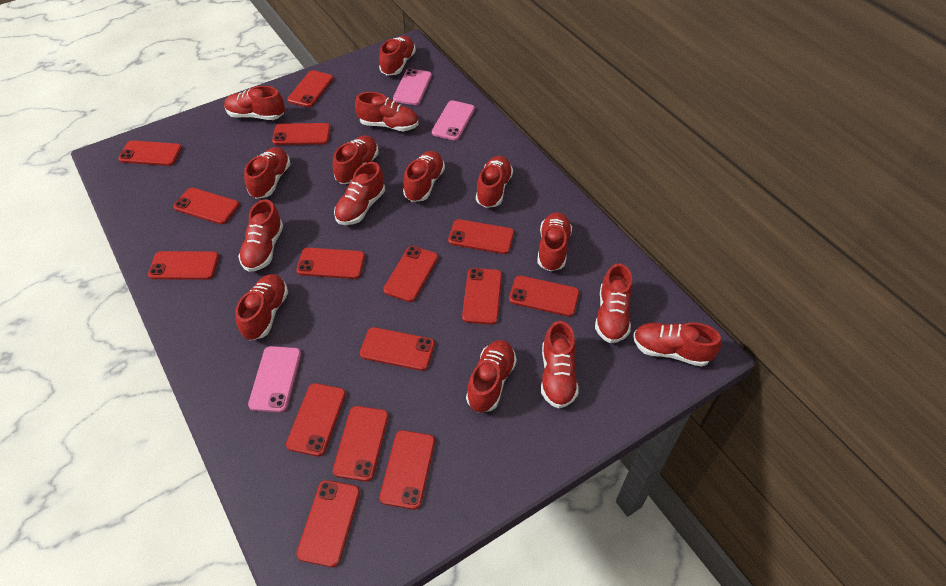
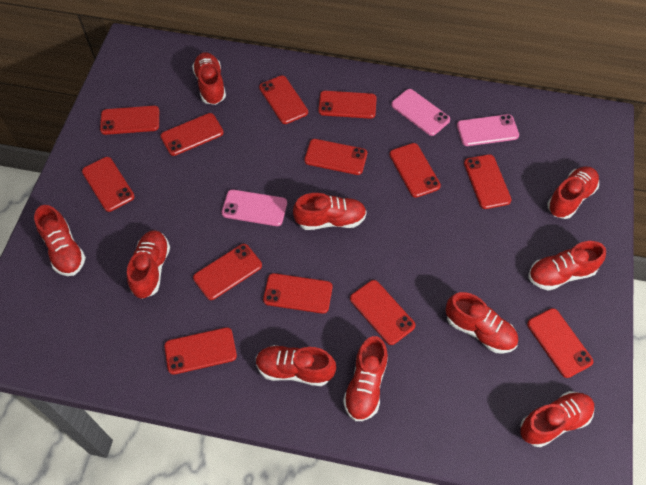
red phone: [118,140,182,166] [148,251,219,280] [174,188,240,224] [272,123,330,145] [286,383,346,456] [287,70,333,107] [296,248,365,279] [296,480,360,567] [333,406,389,482] [360,327,435,371] [380,430,435,510] [383,246,438,302] [448,219,514,254] [462,268,502,325] [509,275,579,317] = 15 -> [82,157,135,212] [100,106,159,135] [160,113,224,156] [164,327,237,375] [193,244,262,300] [259,75,308,124] [263,273,332,314] [304,139,367,175] [318,91,377,119] [350,280,416,345] [389,143,441,198] [464,154,512,209] [527,308,593,378] = 13
red shoe: [224,86,285,120] [235,274,288,341] [238,199,283,272] [244,147,290,199] [333,136,379,184] [334,162,385,225] [355,92,419,131] [379,36,416,76] [403,151,445,202] [466,340,517,412] [476,156,513,208] [537,212,572,271] [541,321,578,408] [595,264,633,343] [633,322,721,367] = 15 -> [34,205,86,276] [127,230,170,299] [192,52,226,105] [256,345,336,386] [293,193,367,230] [343,336,388,421] [446,292,518,354] [520,391,595,447] [528,241,606,291] [547,167,599,219] = 10

